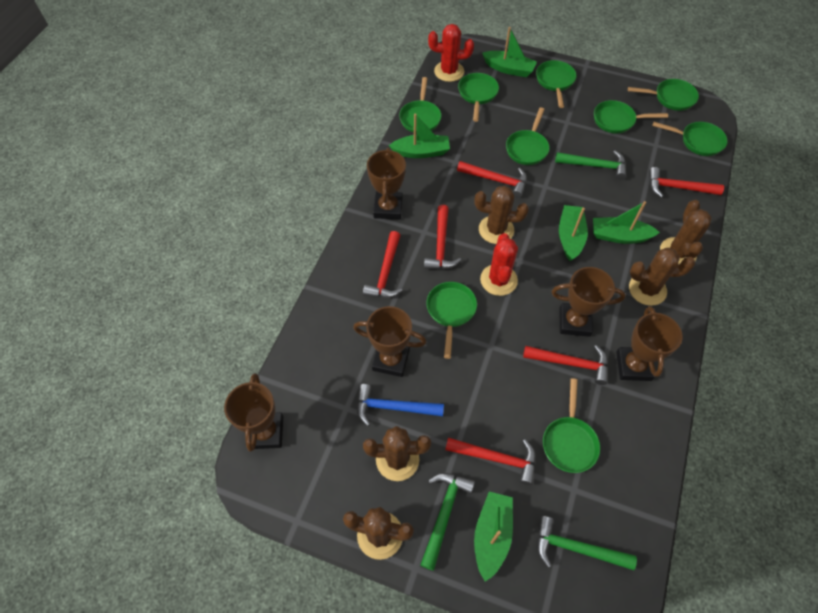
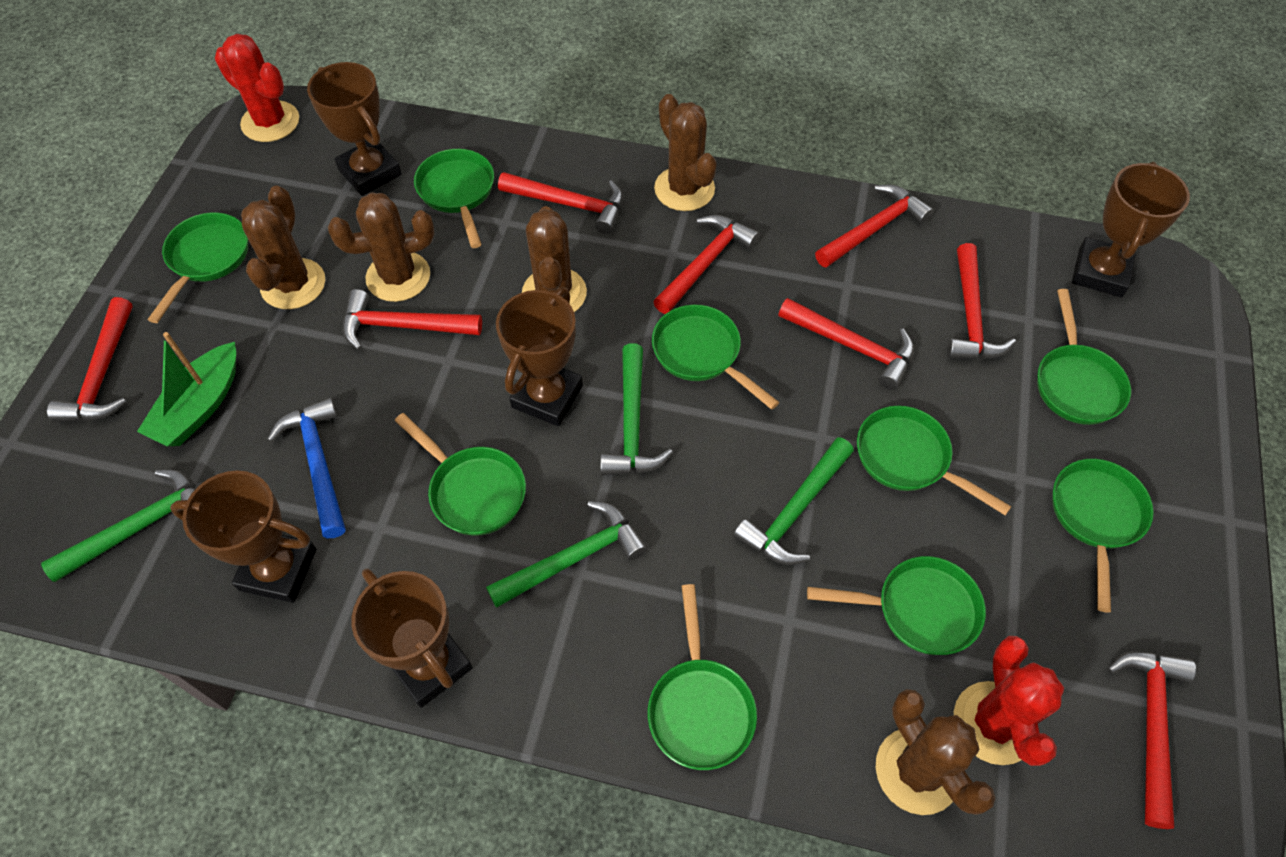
green boat: [389,114,450,158] [474,491,513,582] [482,27,537,77] [559,205,588,261] [593,201,660,244] = 5 -> [137,332,236,446] = 1
green hammer: [420,473,475,571] [537,516,637,570] [555,151,627,180] = 3 -> [41,470,196,582] [486,501,647,608] [600,343,673,475] [733,437,854,565] = 4
red hammer: [363,231,403,298] [424,205,461,269] [445,438,536,485] [457,161,527,198] [523,345,608,385] [649,167,724,198] = 6 -> [47,297,133,422] [343,289,482,350] [498,172,623,234] [653,215,760,314] [778,298,914,390] [815,184,934,268] [946,243,1016,359] [1108,651,1196,829] = 8

